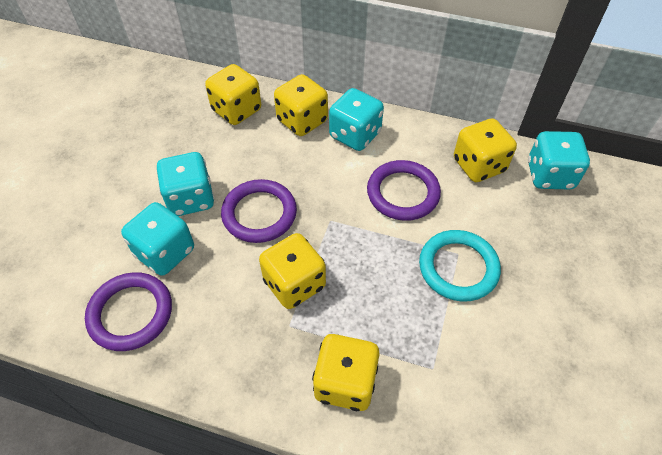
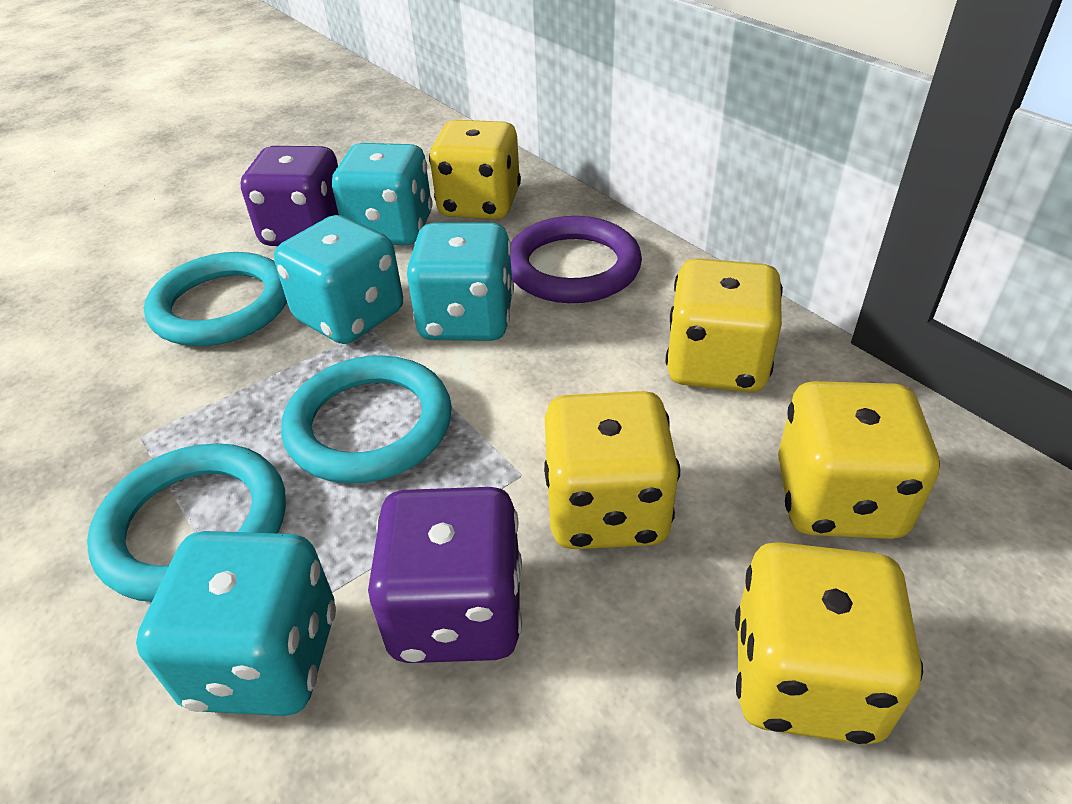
purple dice: none = 0 -> [241,146,339,246] [368,487,522,663] = 2
purple ring: [85,272,172,351] [221,179,297,243] [367,160,441,221] = 3 -> [510,216,642,303] = 1
turquoise ring: [419,230,501,302] = 1 -> [87,443,286,602] [144,252,287,346] [281,355,452,483] = 3

